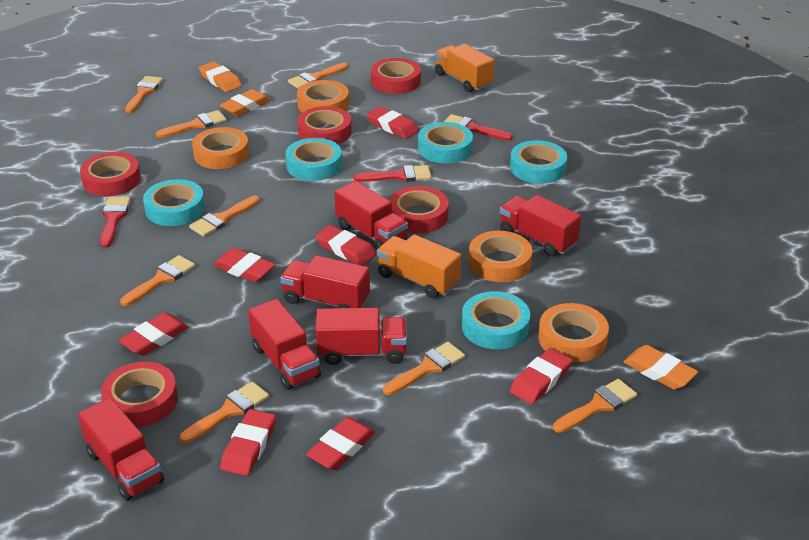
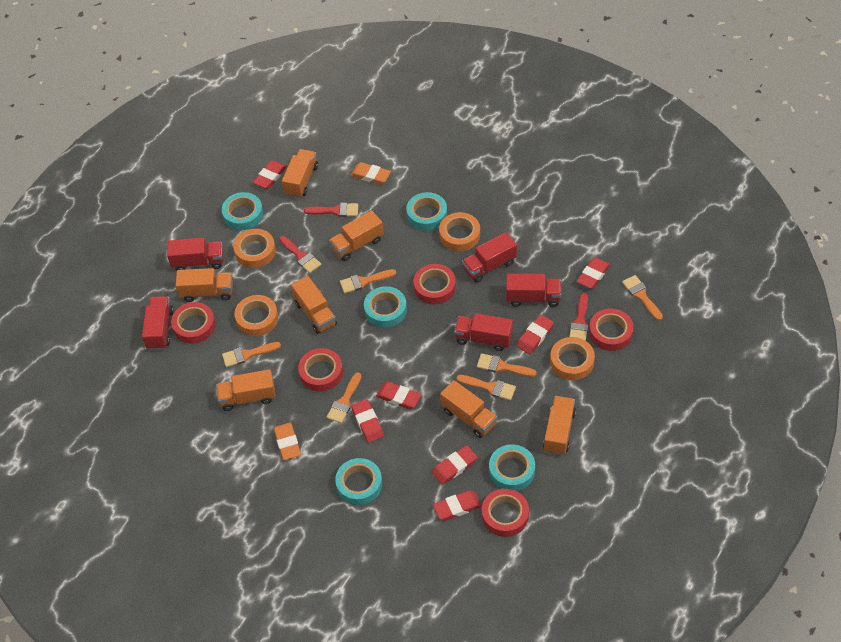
orange brush: [120,255,195,306] [125,76,163,113] [155,110,227,138] [180,381,269,443] [189,196,260,237] [288,63,348,89] [383,342,465,395] [553,379,637,433] = 8 -> [222,342,281,367] [327,372,362,423] [340,269,396,294] [456,375,516,400] [477,353,537,377] [622,275,663,320] = 6
orange eraser: [199,61,242,92] [220,89,270,116] [624,345,698,390] = 3 -> [274,423,301,460] [351,162,391,185] = 2
orange truck: [377,234,461,298] [435,44,494,92] = 2 -> [176,268,233,302] [216,369,276,411] [282,149,318,198] [291,276,337,334] [329,210,384,261] [440,380,497,438] [543,396,576,455] = 7
red truck: [78,398,164,501] [248,299,321,390] [281,255,370,308] [316,308,407,365] [334,181,408,250] [500,195,581,256] = 6 -> [142,296,174,350] [167,238,223,271] [454,313,513,351] [462,232,517,283] [506,274,561,307] = 5

